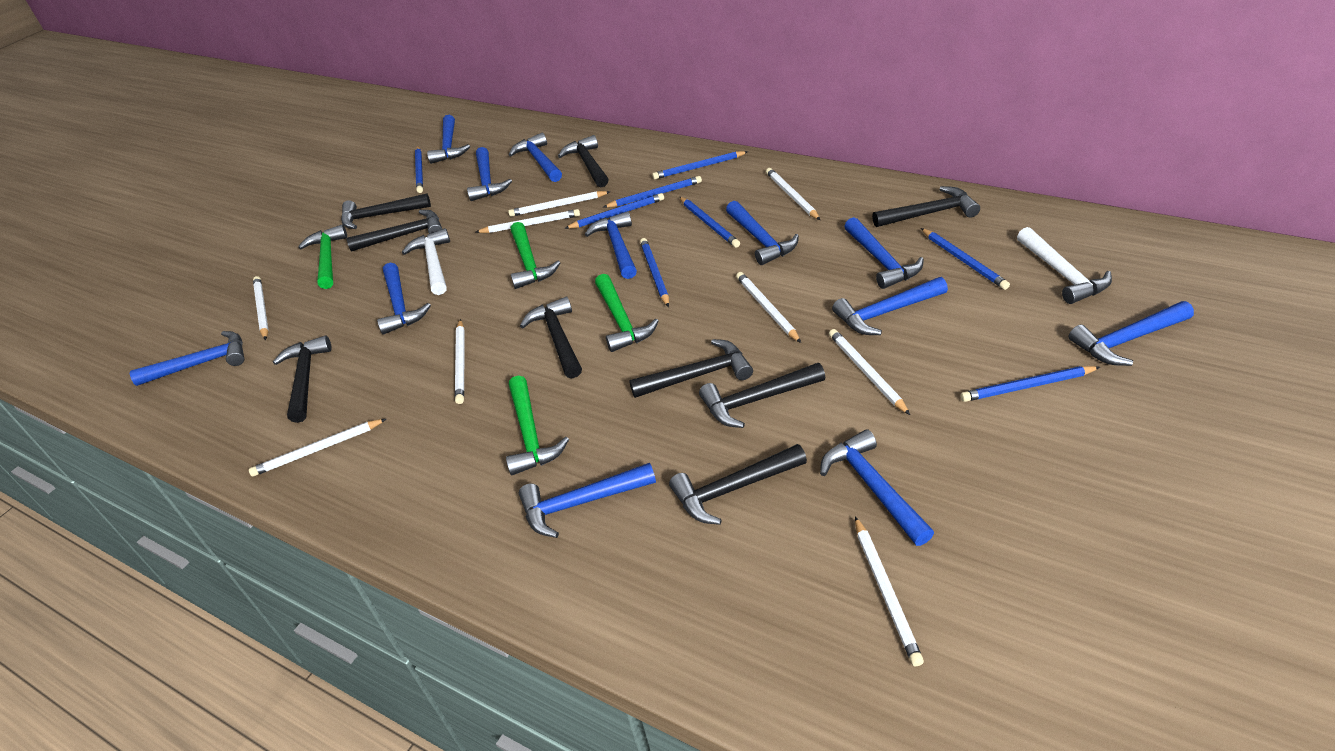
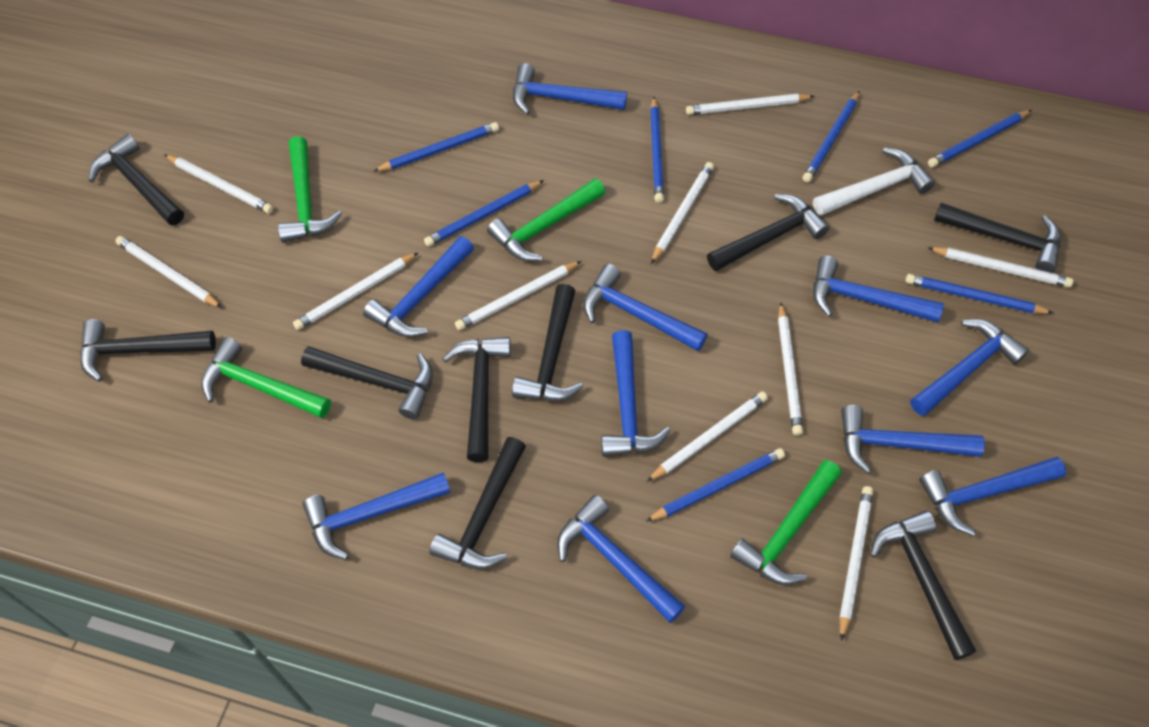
blue hammer: [130,331,244,386] [377,263,431,334] [427,115,470,164] [467,147,512,201] [509,133,562,182] [519,463,656,538] [585,211,637,279] [726,201,799,265] [820,429,934,546] [832,277,948,335] [844,217,924,289] [1069,301,1194,366] = 12 -> [303,472,450,560] [363,236,474,337] [513,63,627,115] [557,495,686,623] [583,264,708,351] [601,330,671,457] [813,256,944,323] [841,405,985,474] [910,319,1029,416] [919,457,1066,536] = 10
blue pencil: [415,146,423,193] [564,193,664,229] [604,176,702,208] [640,238,669,307] [652,151,748,179] [680,197,740,248] [921,228,1010,290] [961,366,1100,402] = 8 -> [373,122,499,172] [424,180,544,247] [646,448,785,522] [650,97,664,203] [802,91,860,183] [905,274,1053,314] [928,110,1031,167] = 7
white hammer: [402,228,450,295] [1017,227,1112,304] = 2 -> [813,148,935,216] = 1
white pencil: [249,419,386,476] [253,276,269,340] [455,319,465,404] [476,209,580,233] [508,191,610,217] [736,272,801,343] [766,168,820,220] [829,329,910,415] [855,516,924,666] = 9 -> [115,236,222,308] [164,154,273,213] [293,252,419,330] [455,261,581,330] [647,391,768,482] [651,162,714,264] [686,94,815,115] [778,303,803,435] [839,486,873,641] [927,247,1073,287] = 10

